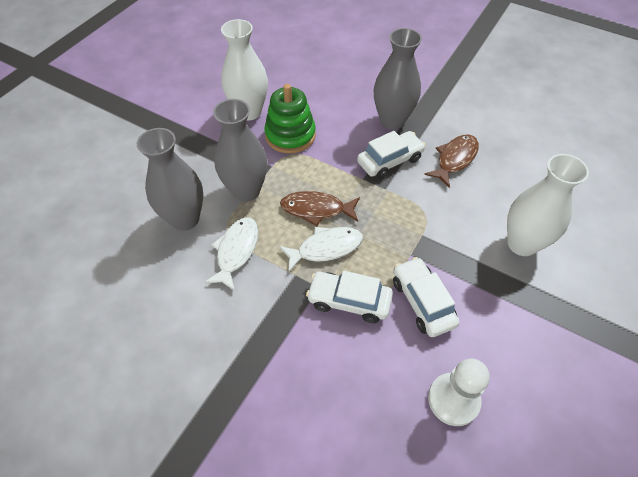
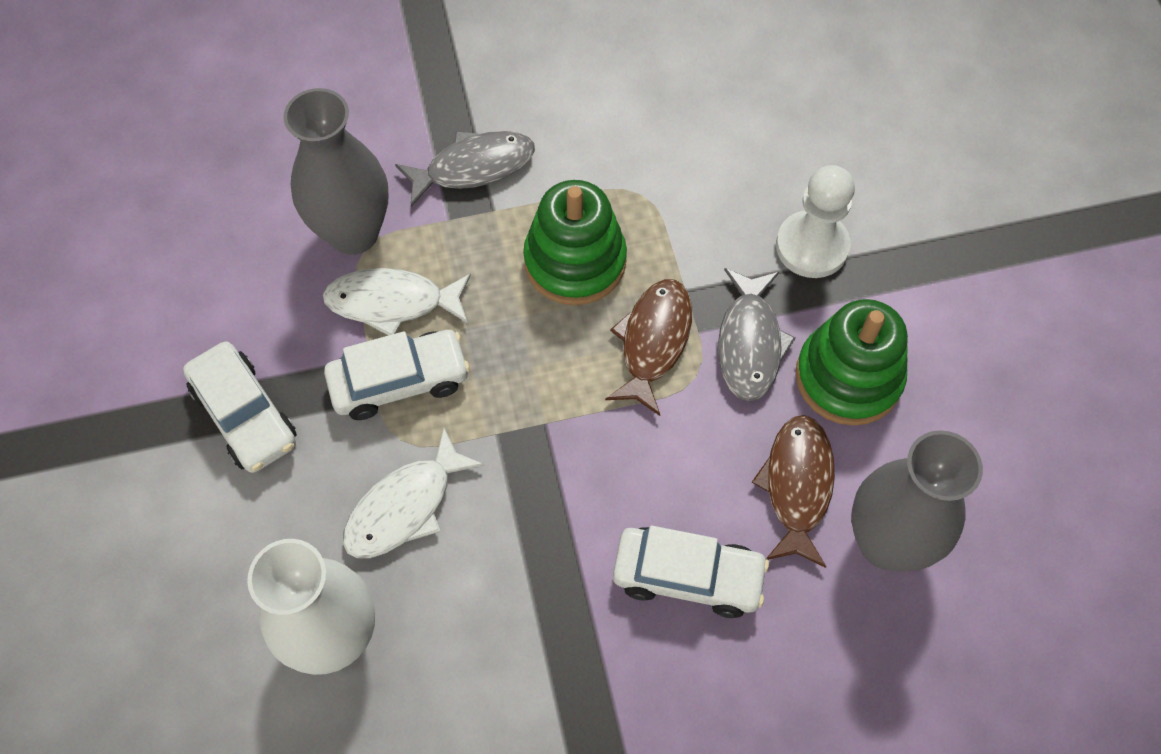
green stacking toy: [264,84,316,154] = 1 -> [523,180,627,305] [796,299,908,426] = 2
grey fish: none = 0 -> [395,131,535,207] [718,268,796,402] = 2
grey vase: [137,128,203,231] [213,99,267,202] [374,28,422,130] = 3 -> [283,88,388,255] [851,430,983,572] = 2
white vase: [221,19,268,120] [507,154,589,256] = 2 -> [247,539,375,675] = 1

